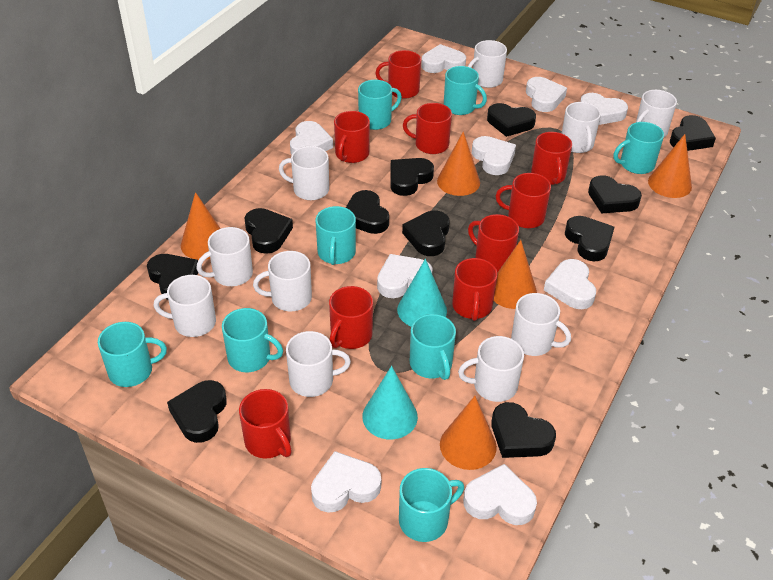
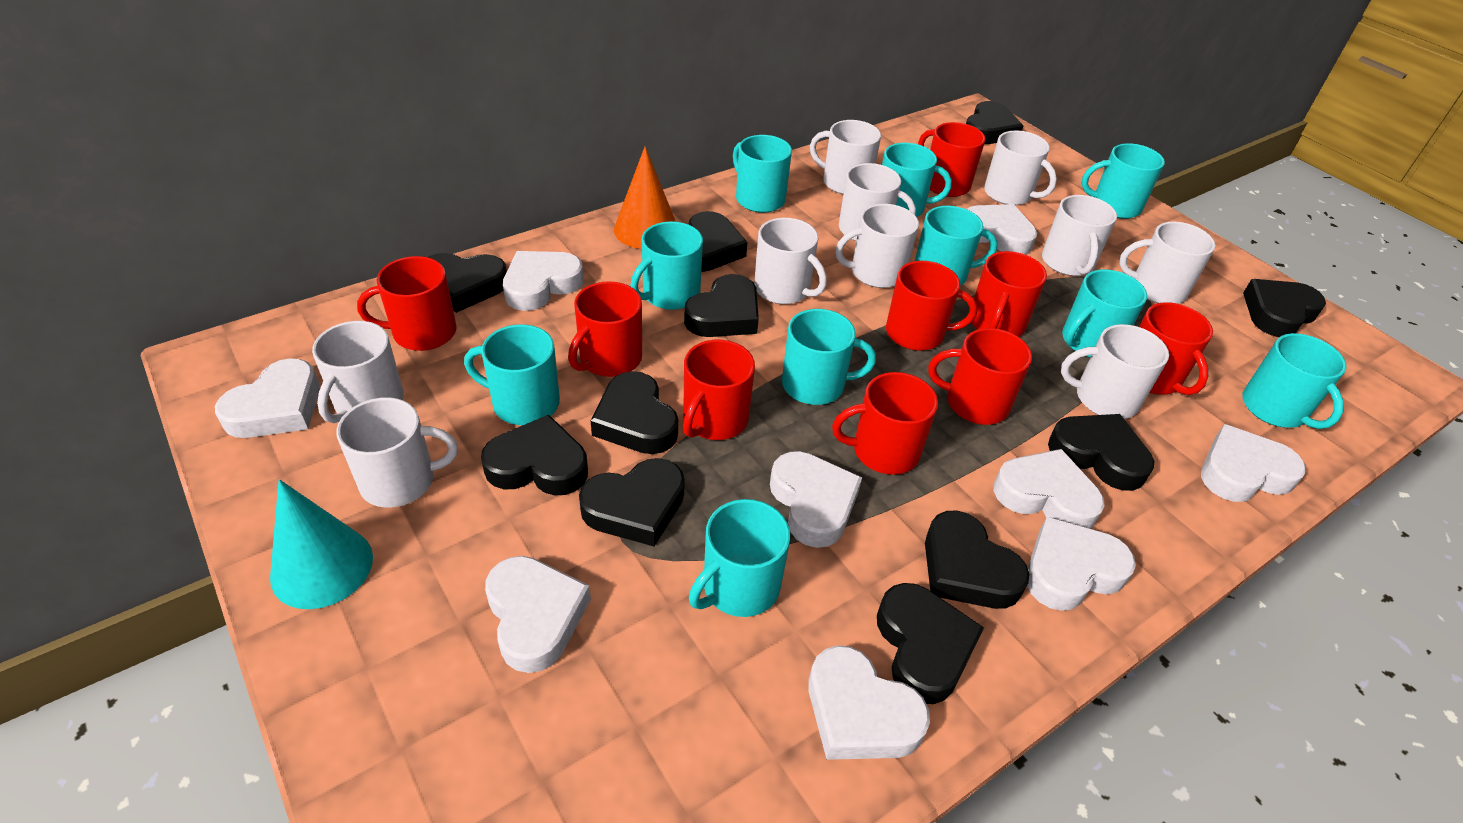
orange cone: [181,192,221,260] [437,131,480,196] [440,396,497,470] [494,240,537,309] [648,134,692,198] = 5 -> [614,146,676,249] = 1
turquoise cone: [362,366,418,439] [397,259,447,326] = 2 -> [270,479,373,609] = 1
turquoise mug: [98,322,167,387] [222,308,283,372] [316,206,356,265] [358,80,402,130] [399,468,464,542] [410,314,456,380] [444,66,487,115] [614,122,664,174] = 8 -> [464,324,560,425] [630,221,703,310] [689,499,790,617] [733,135,792,213] [782,309,876,405] [882,143,952,217] [915,206,998,286] [1062,270,1147,357] [1082,143,1165,219] [1242,333,1347,429] = 10

